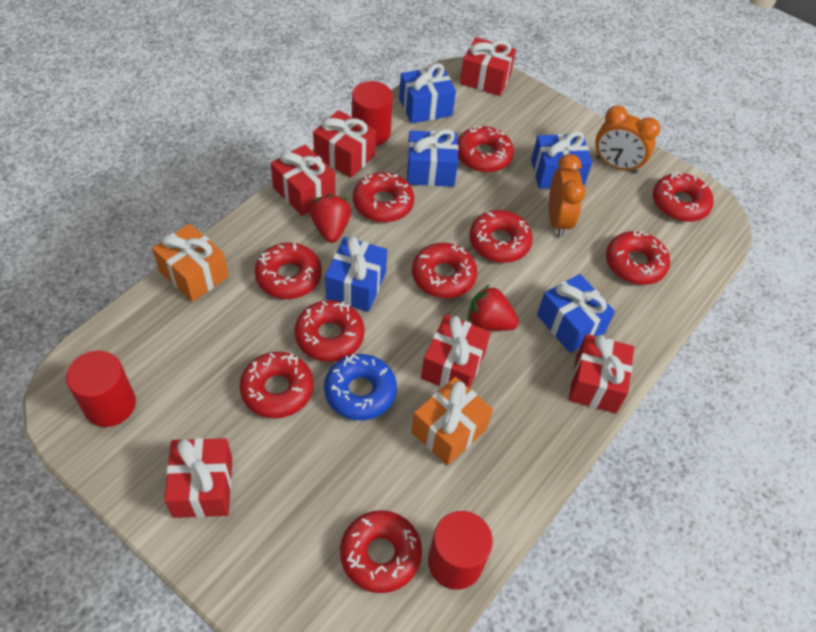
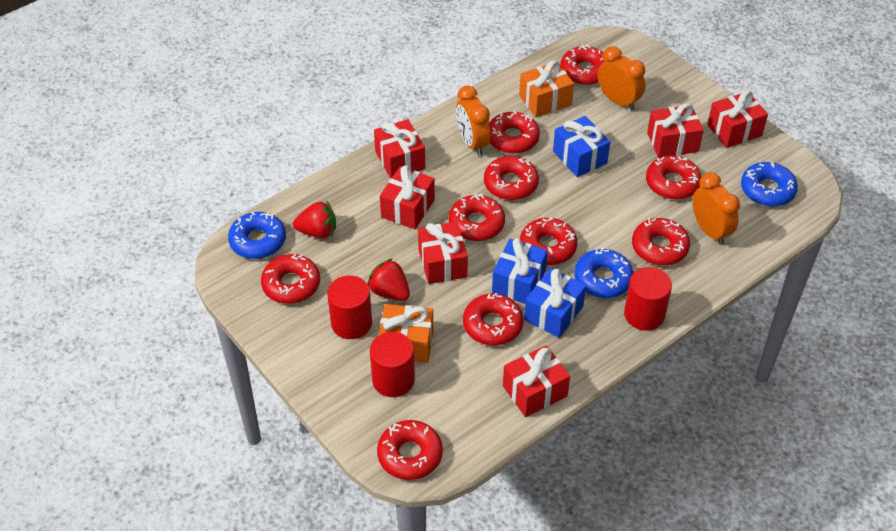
blue donut: [324,354,397,421] = 1 -> [228,212,286,259] [574,248,634,298] [741,161,798,207] = 3
blue gift: [325,236,387,312] [399,63,456,123] [407,129,458,187] [531,131,592,189] [537,274,615,353] = 5 -> [492,238,547,304] [524,268,586,338] [553,116,610,177] = 3
orange clock: [549,154,586,237] [595,106,660,174] = 2 -> [456,85,491,156] [598,46,646,111] [692,172,740,245] = 3

